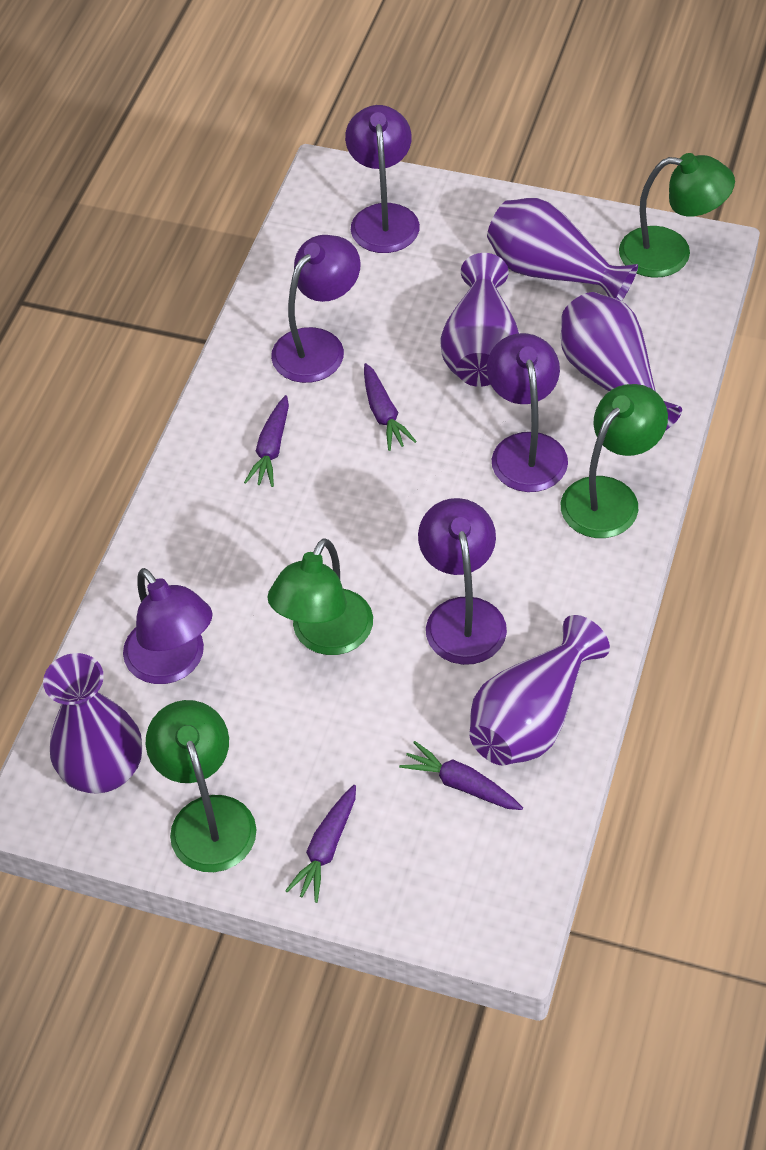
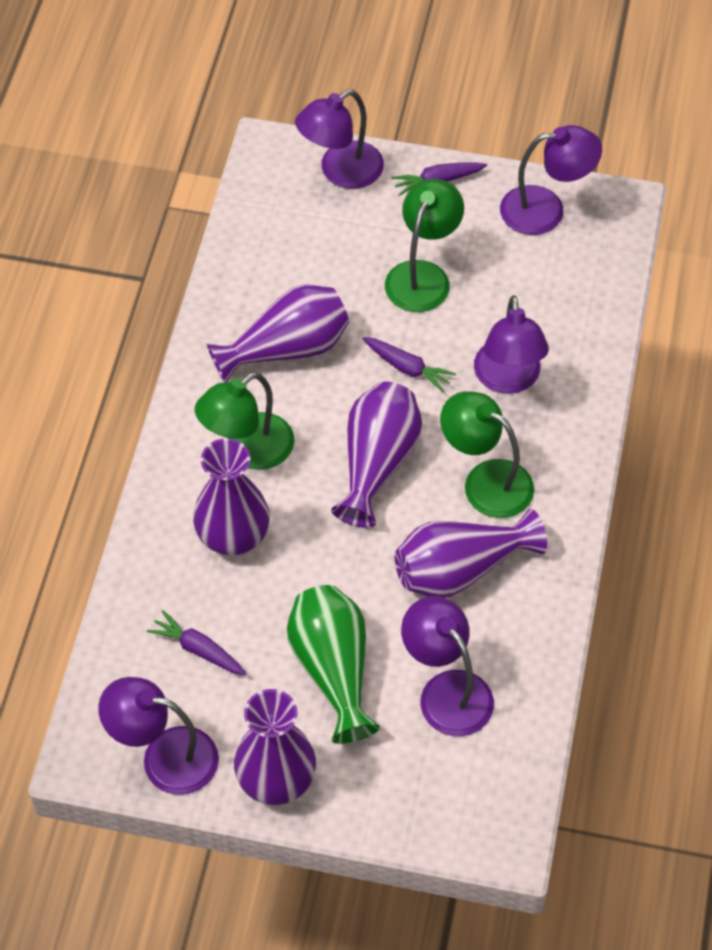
green lamp: [146,700,257,872] [267,538,373,655] [561,384,668,538] [619,153,735,278] = 4 -> [195,372,294,470] [385,179,464,312] [440,391,534,518] = 3
green vase: none = 0 -> [287,585,380,744] = 1
purple carrot: [244,395,289,487] [285,785,356,903] [364,363,417,451] [399,741,523,810] = 4 -> [147,610,247,675] [363,337,456,393] [391,163,487,196] = 3

